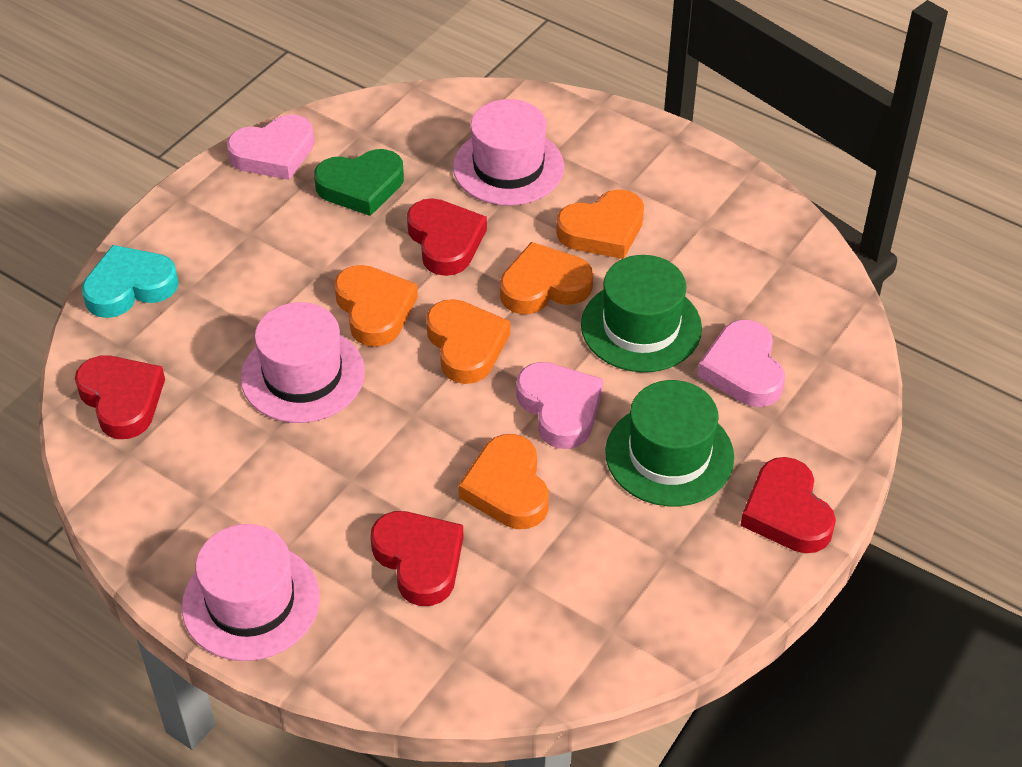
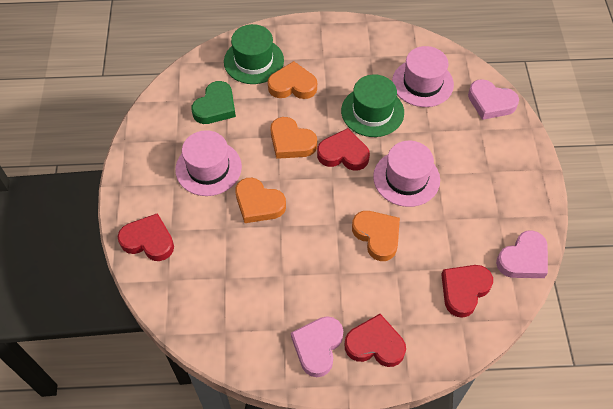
orange heart: [334,265,418,347] [426,299,510,384] [458,434,549,529] [500,242,593,314] [556,189,644,259] = 5 -> [235,178,286,223] [268,61,317,99] [270,117,317,159] [352,211,400,261] = 4
turquoise heart: [82,245,179,318] = 1 -> none = 0

